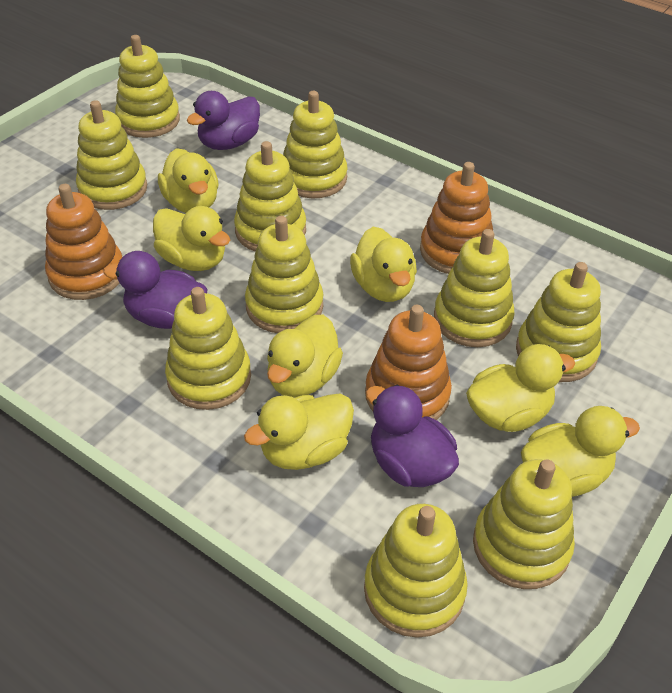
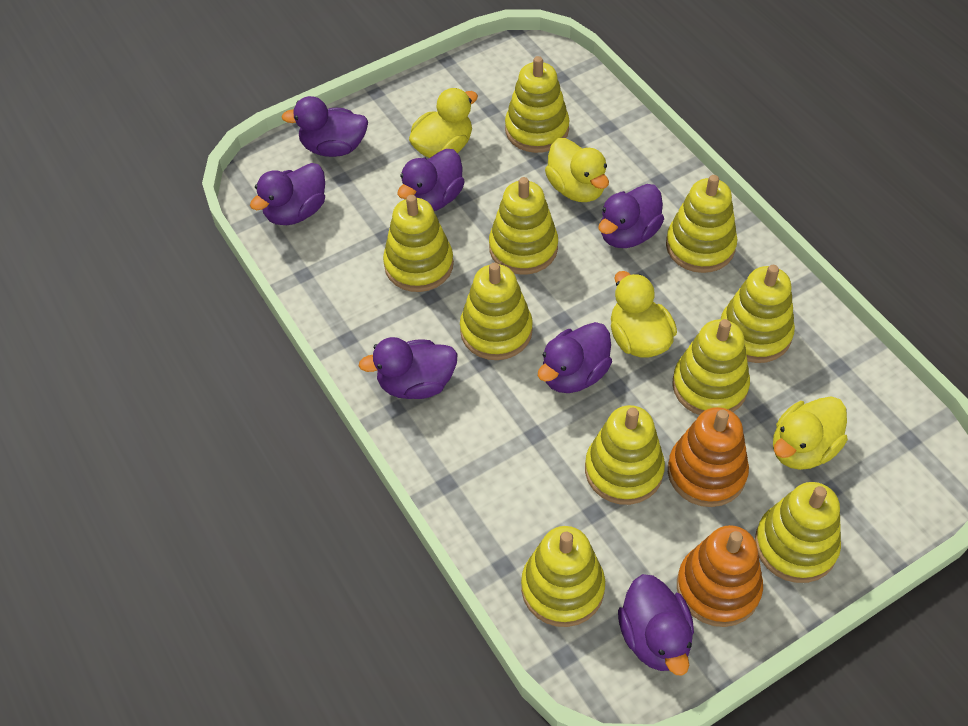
orange stacking toy: [45,184,122,300] [365,305,452,420] [420,162,493,274] = 3 -> [668,407,749,507] [677,525,763,627] = 2
purple duck: [103,251,208,329] [187,91,260,150] [366,385,459,487] = 3 -> [250,163,325,225] [281,96,368,157] [359,337,457,399] [398,149,465,211] [538,322,612,393] [599,184,664,248] [618,574,694,676] = 7
yellow duck: [153,206,230,271] [158,148,219,213] [244,394,354,470] [267,315,343,398] [350,227,417,302] [466,344,575,432] [521,406,640,497] = 7 -> [409,88,478,158] [545,138,609,202] [611,271,677,358] [773,396,848,470] = 4

